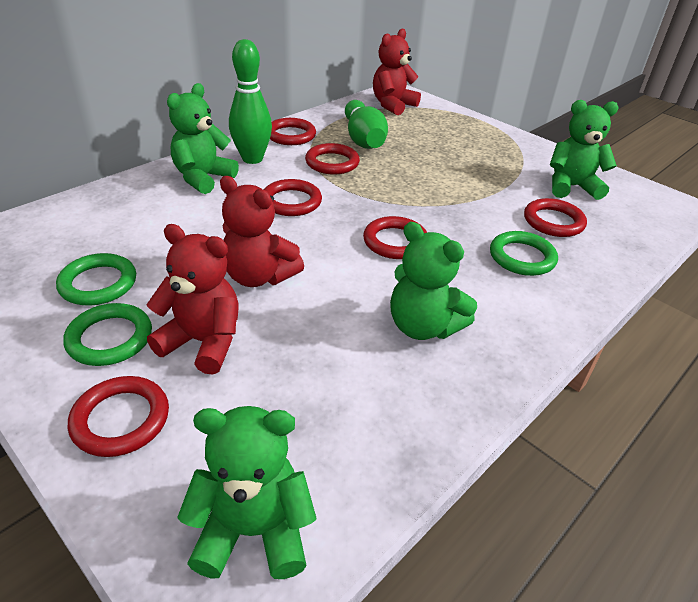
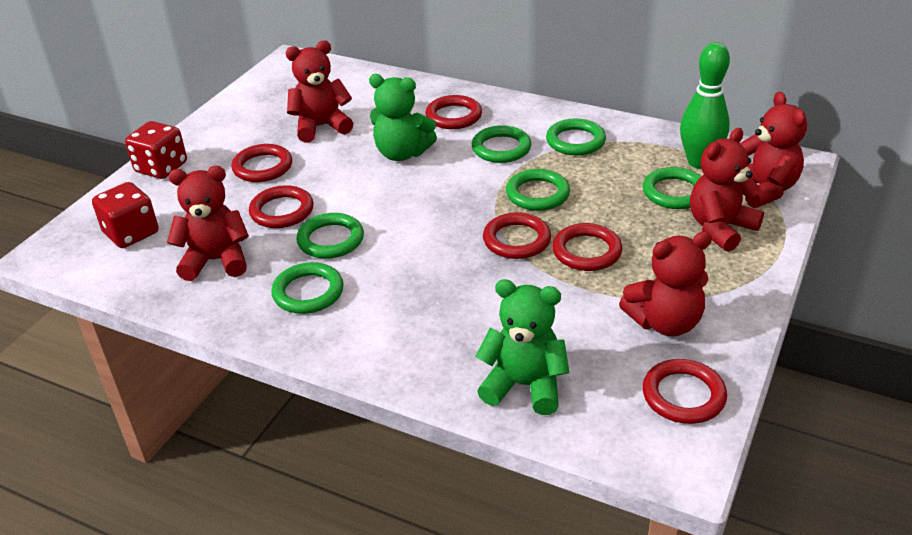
green bowling pin: [229,39,272,164] [345,100,388,149] = 2 -> [680,42,730,169] = 1
green ring: [56,253,136,306] [63,303,152,366] [490,231,558,276] = 3 -> [271,262,344,314] [296,213,364,259] [472,125,531,163] [506,169,570,211] [546,119,606,155] [643,167,701,209] = 6
green teddy bear: [167,83,239,194] [177,406,316,579] [390,222,477,340] [550,100,619,200] = 4 -> [369,74,437,161] [475,280,569,415] = 2
red dice: none = 0 -> [92,182,159,248] [125,121,187,179] = 2
red teddy bear: [146,224,239,375] [220,176,304,287] [373,29,421,115] = 3 -> [167,166,249,281] [286,40,354,143] [619,231,712,336] [690,128,764,252] [740,92,807,208] = 5

